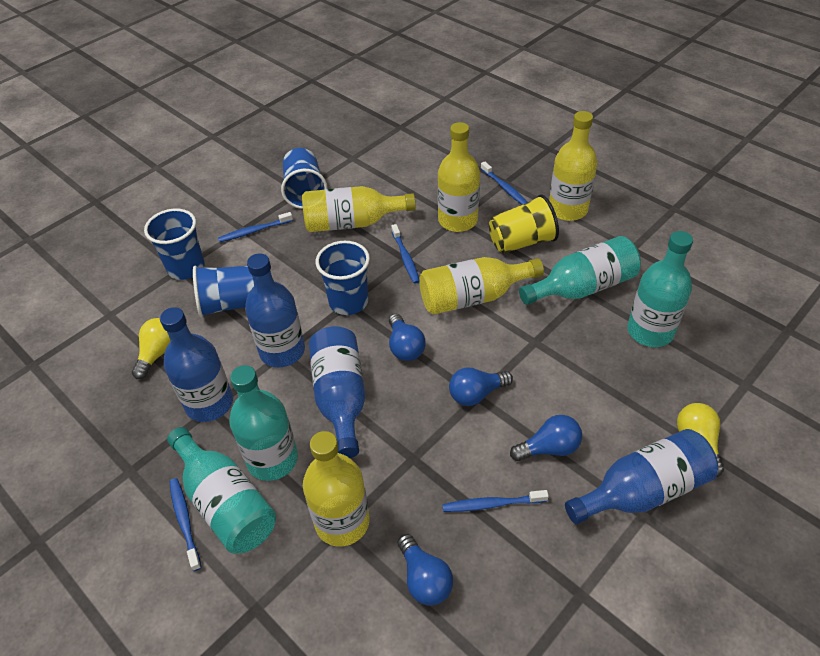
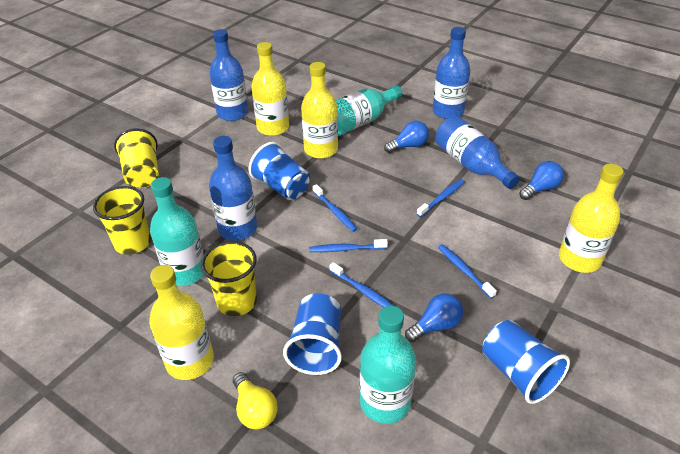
blue cup: [144,209,205,280] [193,266,254,318] [281,148,328,209] [316,241,370,315] = 4 -> [248,142,310,200] [283,293,342,375] [482,320,570,404] = 3
blue light bulb: [389,313,426,361] [397,534,453,606] [449,367,513,406] [510,415,582,461] = 4 -> [384,121,429,153] [405,293,463,342] [519,161,564,200] = 3
turquoise bottle: [167,427,276,554] [229,365,298,481] [519,236,641,305] [627,231,693,347] = 4 -> [150,177,204,286] [335,85,402,136] [360,306,416,424] = 3
yellow bottle: [302,186,416,232] [303,431,370,547] [419,257,544,315] [437,122,480,232] [549,111,597,221] = 5 -> [149,265,214,380] [252,42,289,136] [301,62,338,159] [559,164,624,273] = 4
yellow cup: [489,195,559,253] = 1 -> [93,186,151,255] [114,129,159,188] [201,241,257,316] = 3
yellow light bulb: [132,318,171,379] [677,403,724,477] = 2 -> [233,372,278,429] = 1

